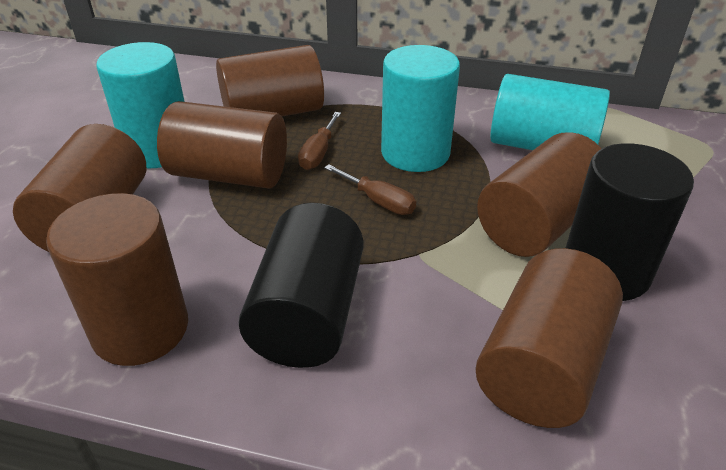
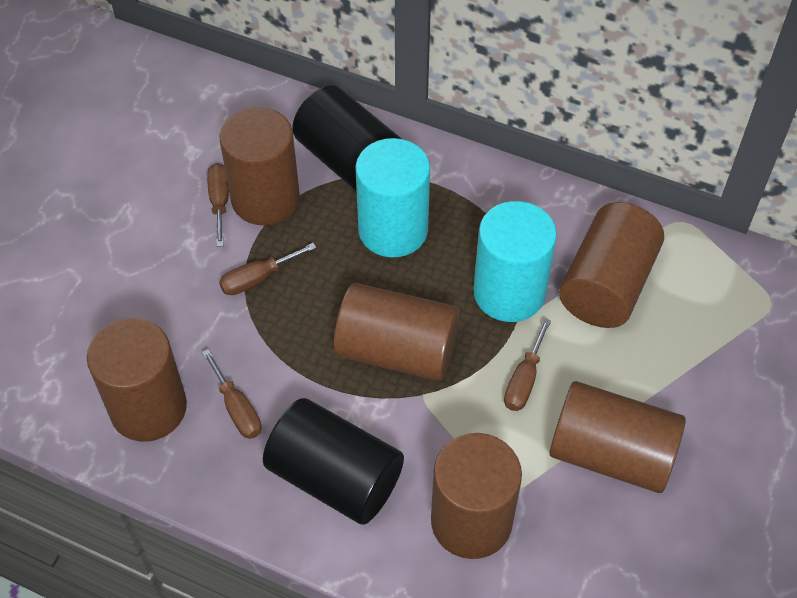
brown screwdriver: [298,112,341,170] [324,164,416,215] = 2 -> [202,349,262,439] [207,163,229,247] [219,243,316,295] [504,318,551,411] = 4
turquoise cylinder: [96,42,185,168] [381,45,460,172] [490,74,610,150] = 3 -> [355,138,430,258] [474,201,557,322] = 2

